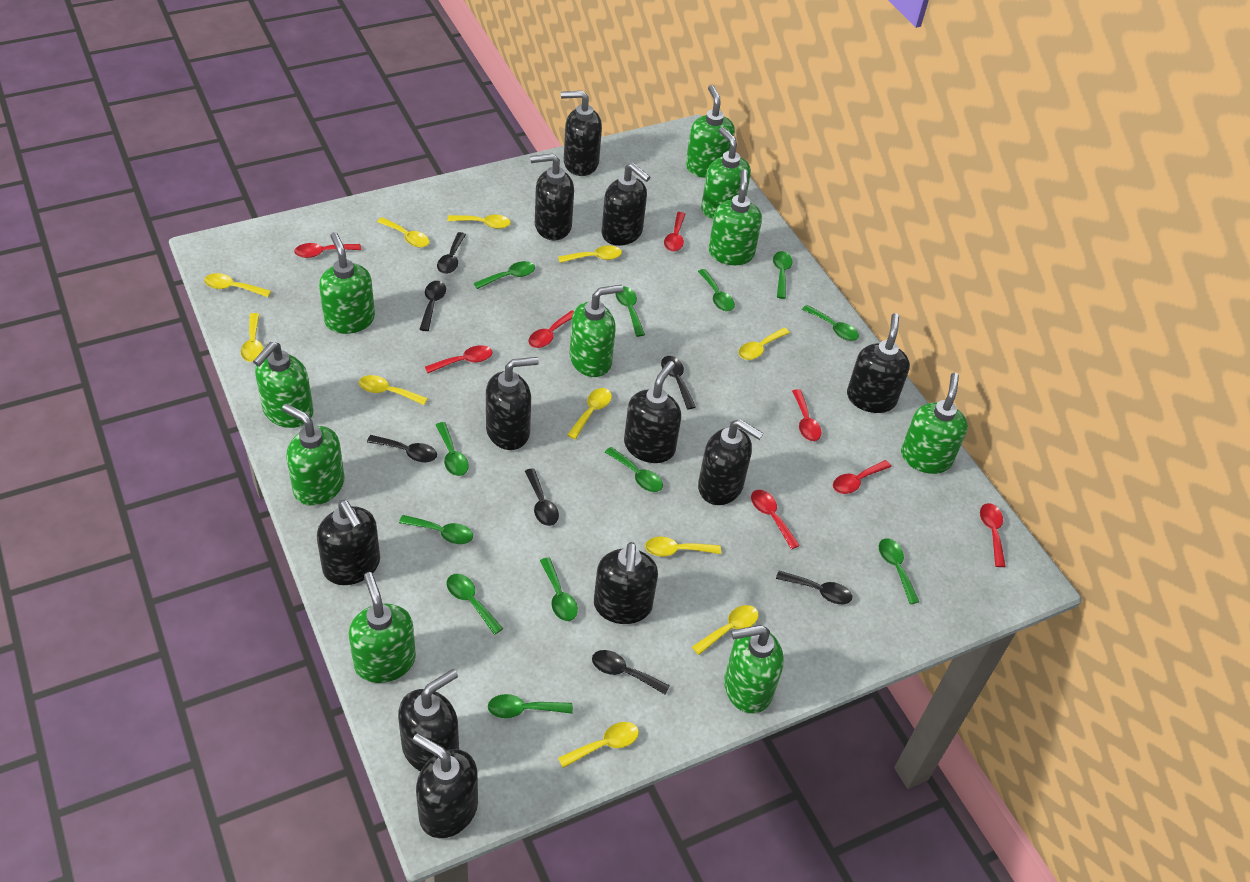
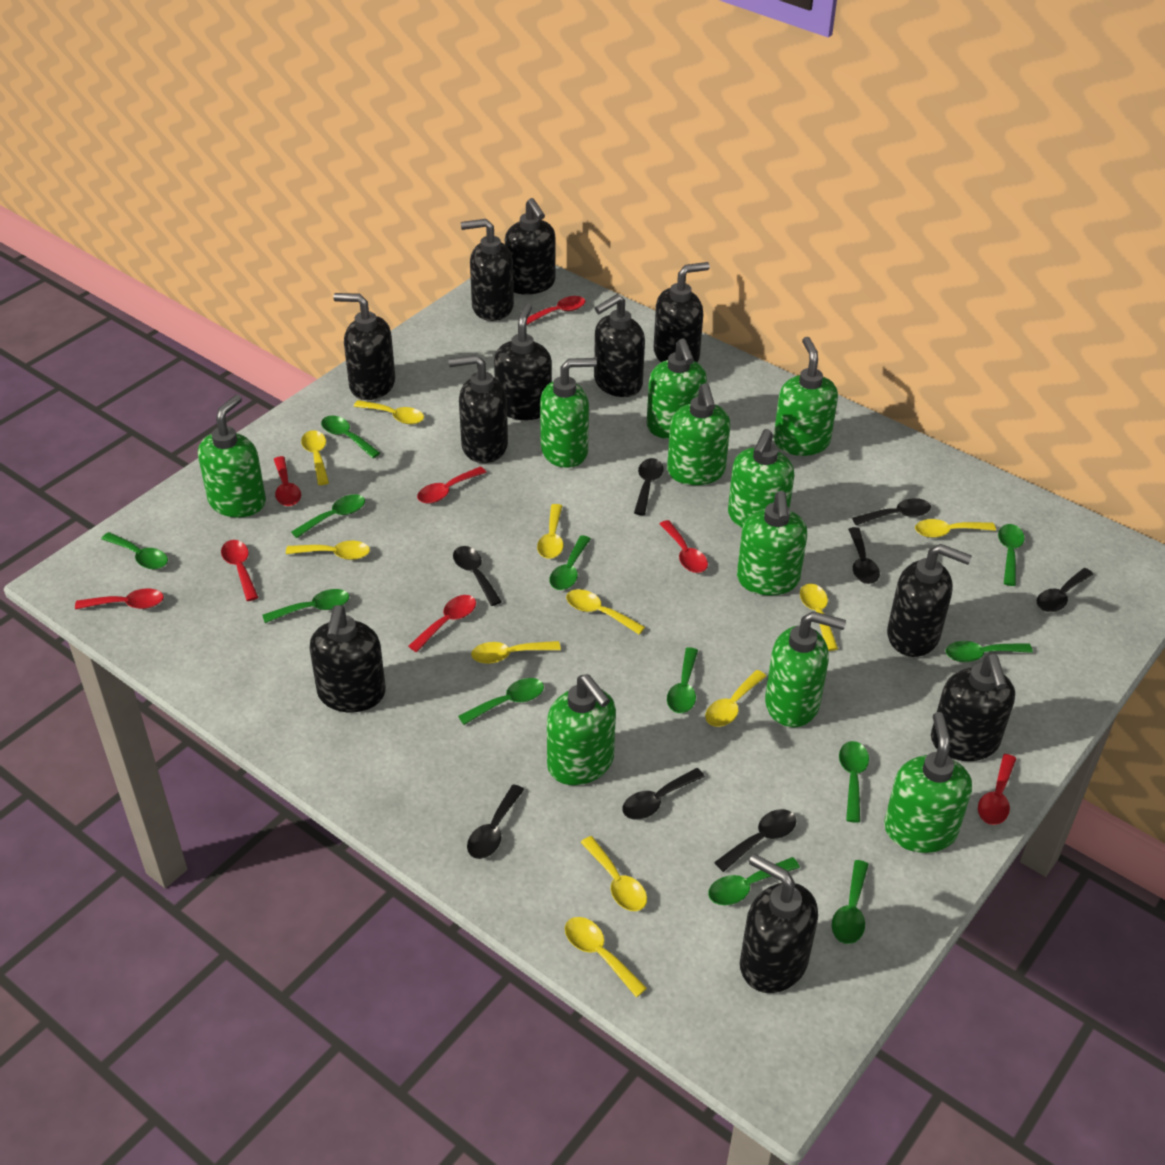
black spoon: [367,435,437,462] [419,281,446,331] [437,232,466,274] [525,468,559,526] [592,650,670,694] [661,356,696,409] [776,571,852,604] = 7 -> [453,546,502,606] [467,784,524,859] [622,768,705,819] [634,458,664,515] [714,809,796,872] [848,527,880,584] [852,498,931,525] [1037,568,1093,612] = 8

